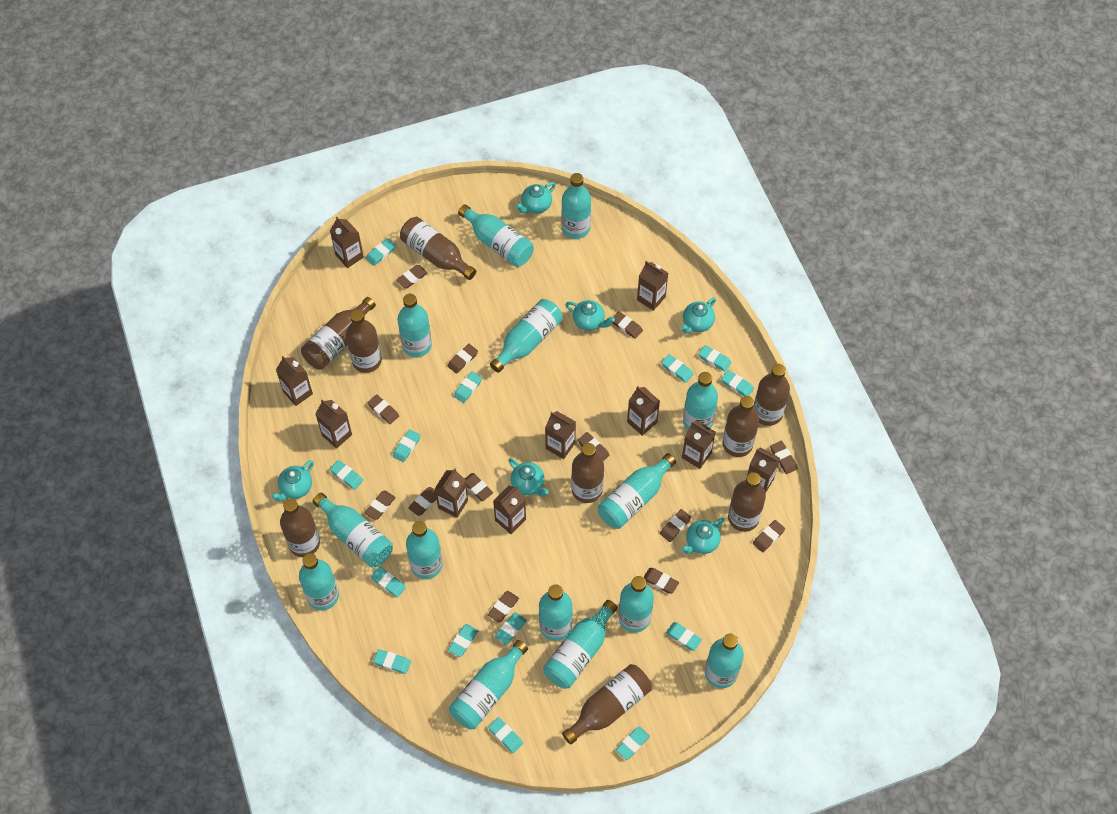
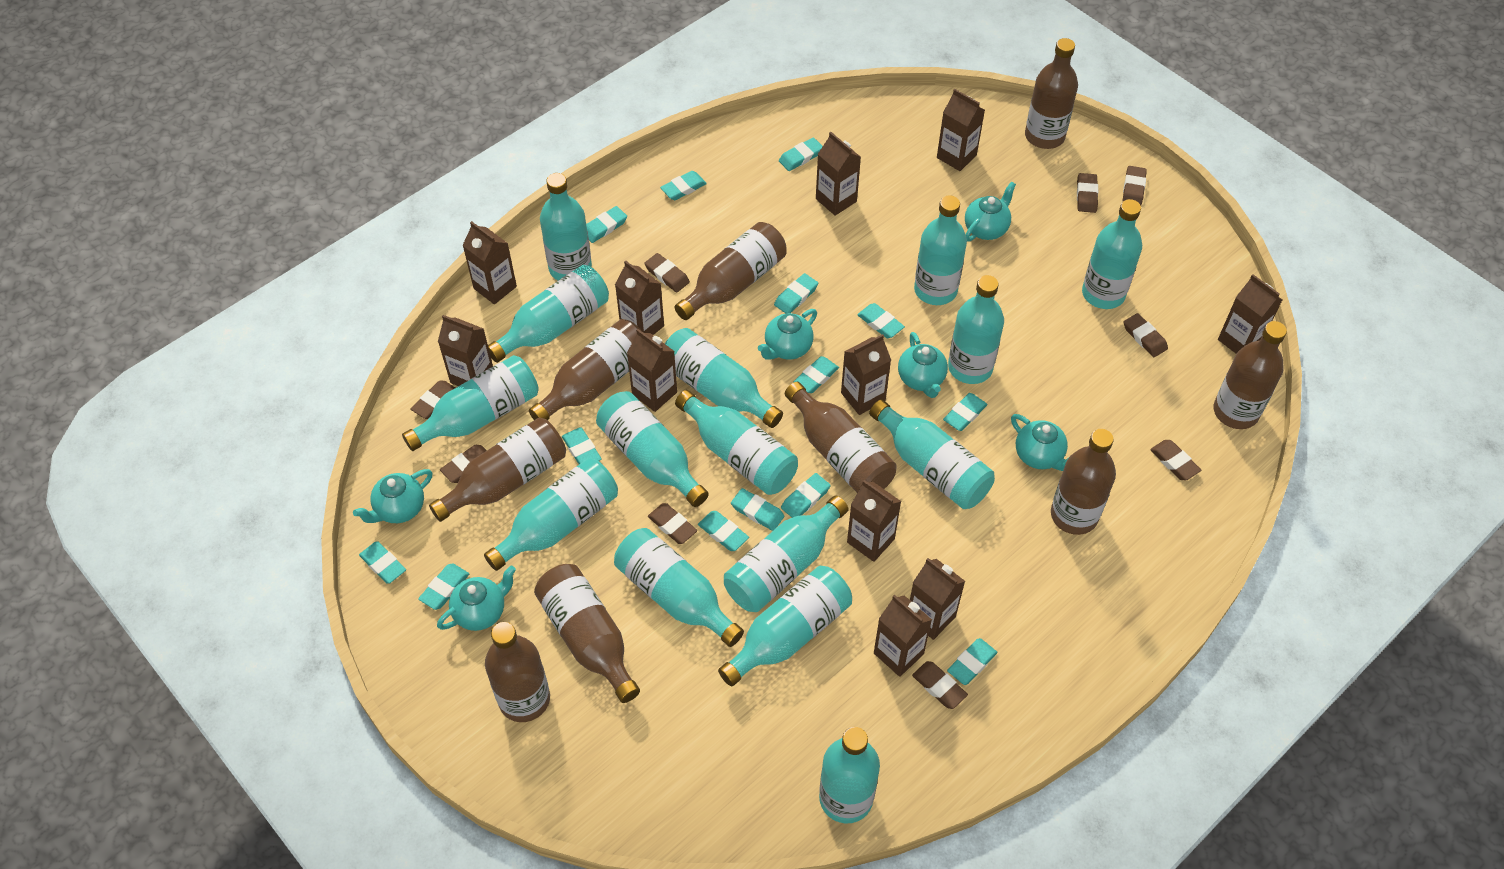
brown carton: [276,356,313,406] [316,400,352,449] [330,217,364,268] [435,468,468,518] [493,486,526,534] [545,411,576,459] [627,386,660,436] [637,261,668,311] [682,421,716,469] [747,447,780,493] = 10 -> [438,315,493,386] [462,221,517,304] [615,261,664,335] [627,329,677,412] [816,132,861,216] [841,334,891,415] [847,480,901,562] [874,595,932,677] [910,558,965,640] [937,89,985,171] [1218,274,1282,354] = 11
brown eraser: [364,490,396,520] [367,394,399,424] [396,265,428,288] [408,487,437,516] [448,344,478,374] [465,473,493,501] [488,591,519,623] [578,432,609,461] [612,311,643,339] [643,568,679,594] [660,509,692,542] [753,520,785,552] [770,441,798,474] = 13 -> [411,380,455,419] [440,445,487,483] [644,253,690,292] [648,503,697,544] [912,661,968,709] [1077,173,1098,213] [1123,166,1147,206] [1124,313,1168,357] [1150,440,1201,480] = 9
turquoise bottle: [299,553,339,610] [313,493,393,567] [398,294,432,357] [406,521,443,579] [449,640,528,730] [458,204,534,267] [490,299,563,373] [539,584,573,641] [543,600,618,689] [562,173,591,239] [598,453,676,529] [618,576,654,632] [683,372,718,430] [705,634,744,688] = 14 -> [402,355,539,451] [484,458,618,571] [488,265,609,363] [540,173,592,280] [596,391,709,507] [614,528,744,647] [665,328,783,428] [675,390,798,495] [718,566,852,687] [724,495,848,612] [819,727,880,823] [869,399,995,509] [914,195,967,305] [948,275,1004,384] [1082,199,1142,309] = 15

